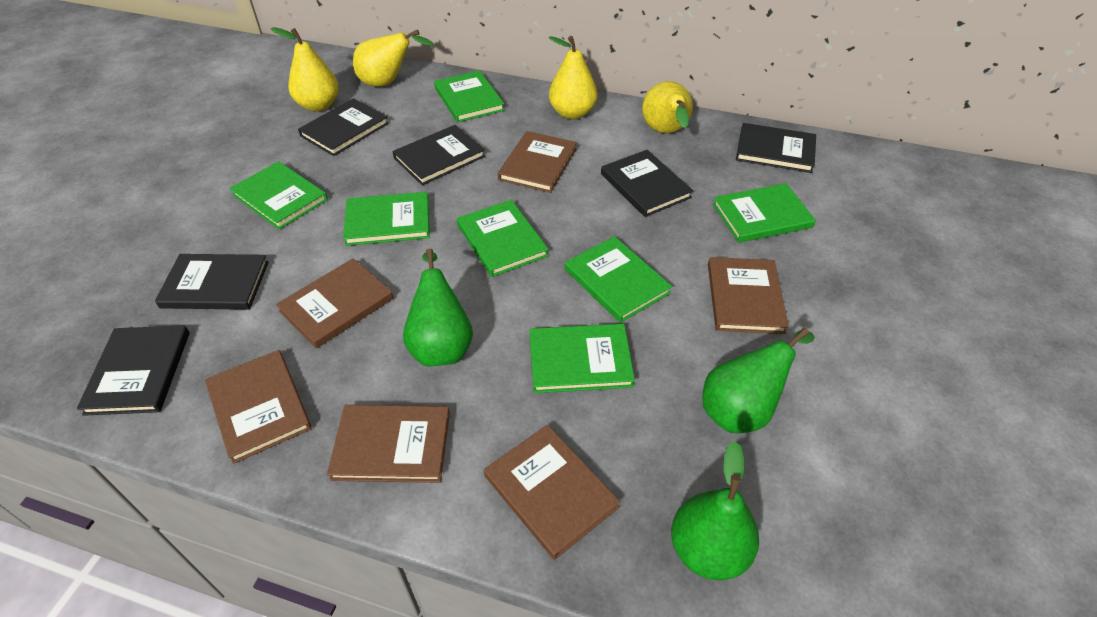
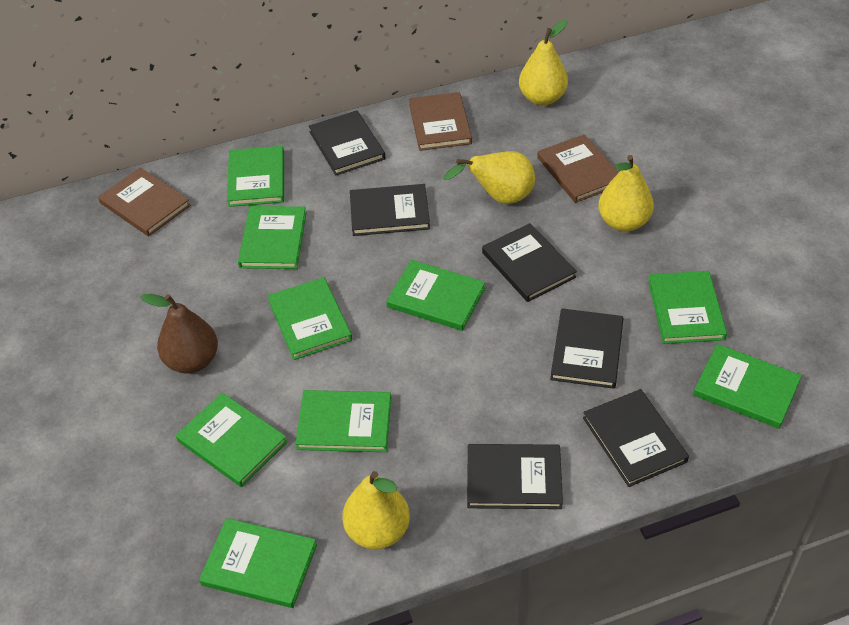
brown book: [205,350,312,464] [276,258,393,348] [327,405,450,483] [484,425,620,560] [498,131,577,193] [708,257,789,334] = 6 -> [98,167,191,236] [409,92,472,151] [537,134,619,203] = 3
brown pear: none = 0 -> [141,294,218,373] = 1
green book: [230,161,328,229] [343,192,430,246] [434,71,505,122] [457,200,549,277] [530,324,635,393] [565,236,672,323] [713,183,816,243] = 7 -> [176,393,287,487] [199,518,317,608] [227,146,284,207] [238,206,306,269] [268,277,352,360] [295,390,391,452] [387,260,485,331] [648,271,727,344] [693,344,802,429] = 9
green pear: [403,249,473,367] [671,441,759,580] [702,328,815,433] = 3 -> none = 0

